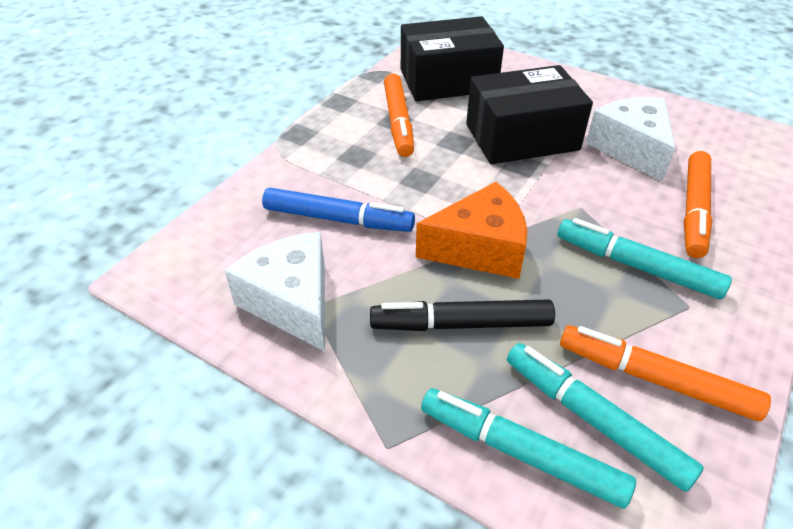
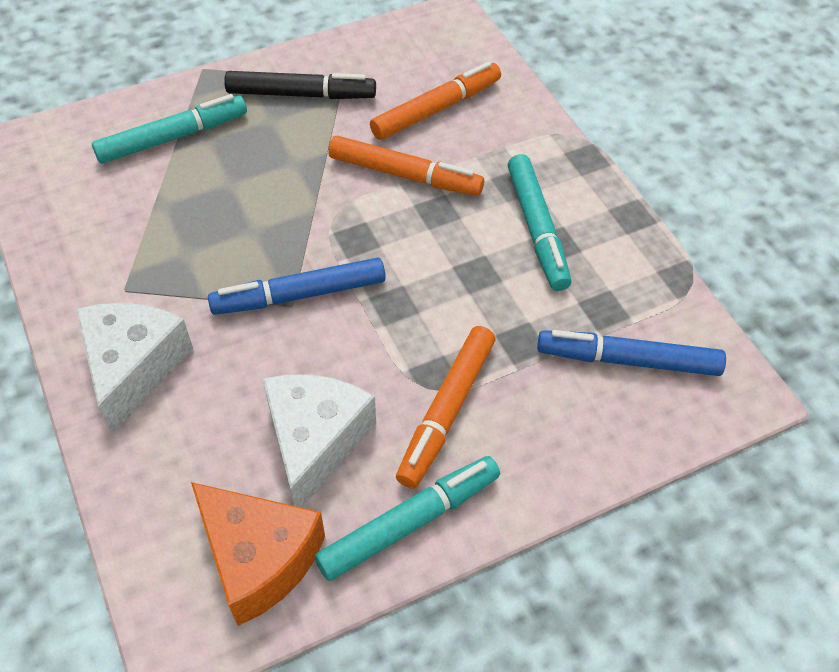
black box: [401,16,504,101] [466,65,593,164] = 2 -> none = 0
blue marker: [262,188,415,232] = 1 -> [208,258,386,315] [537,330,726,376] = 2

